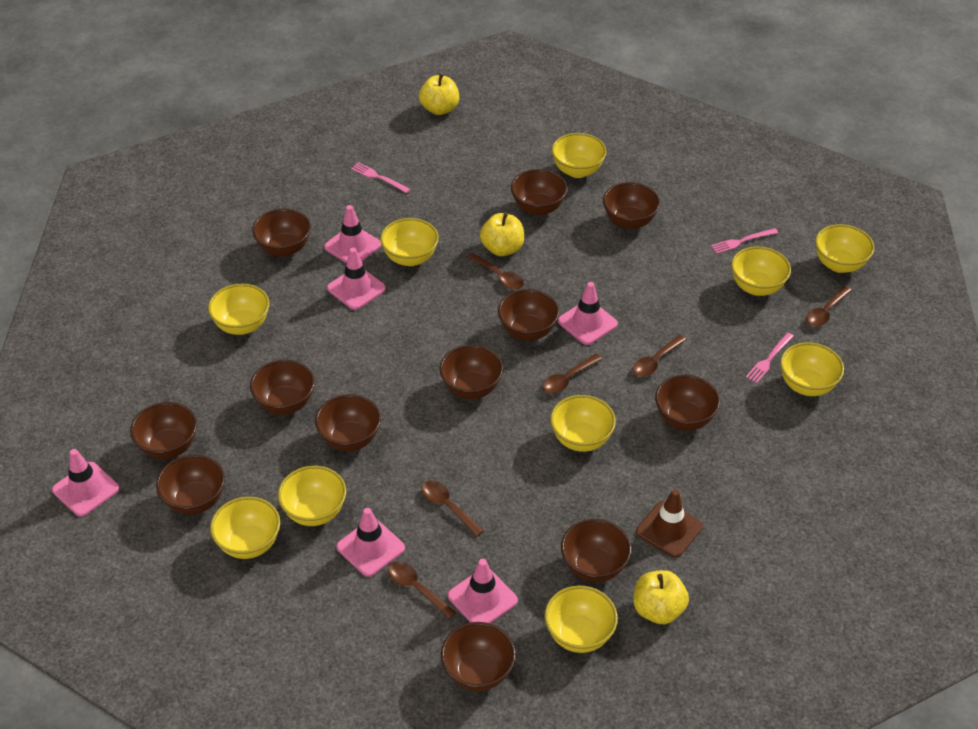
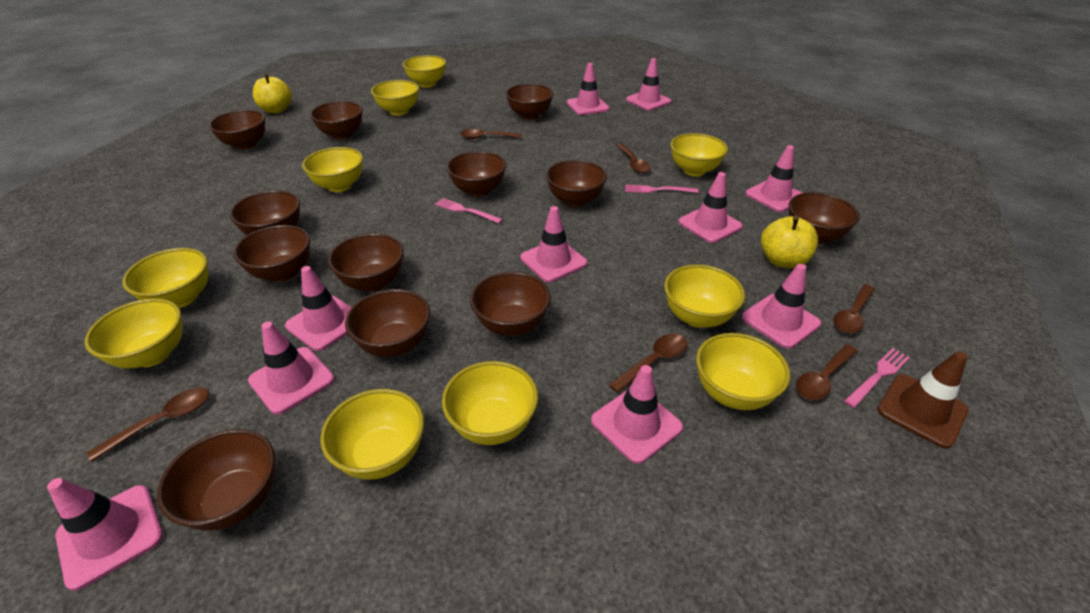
pink traffic cone: [52,449,120,517] [324,205,381,263] [327,248,386,310] [336,508,405,577] [448,559,518,623] [558,282,618,345] = 6 -> [47,478,163,591] [248,321,334,415] [285,266,352,351] [520,206,587,282] [567,63,610,115] [591,365,683,464] [626,58,671,110] [679,172,743,243] [742,264,821,349] [745,145,802,212] = 10
yellow apple: [419,73,459,115] [480,212,524,256] [634,570,689,624] = 3 -> [253,73,292,113] [761,216,818,269] = 2

